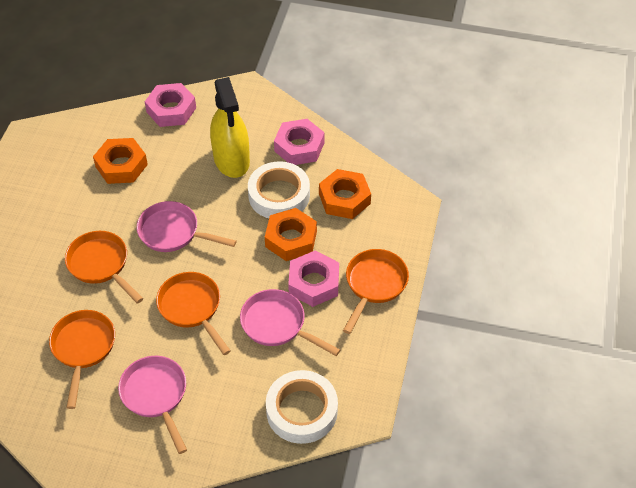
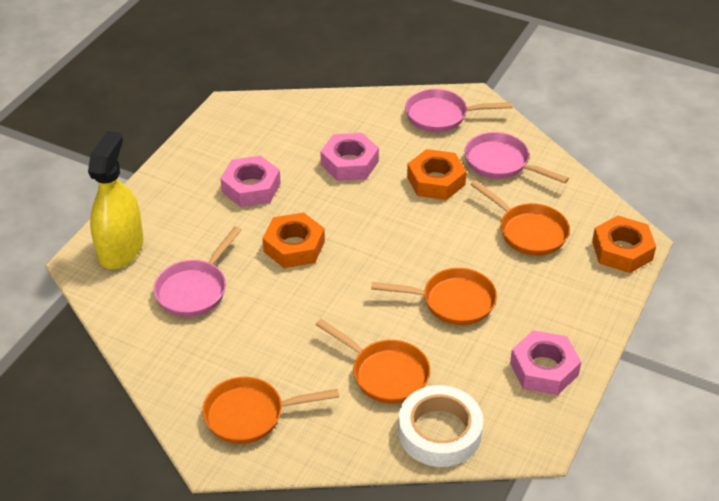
white tape: [248,161,310,218] [266,370,338,444] = 2 -> [398,385,483,467] = 1

